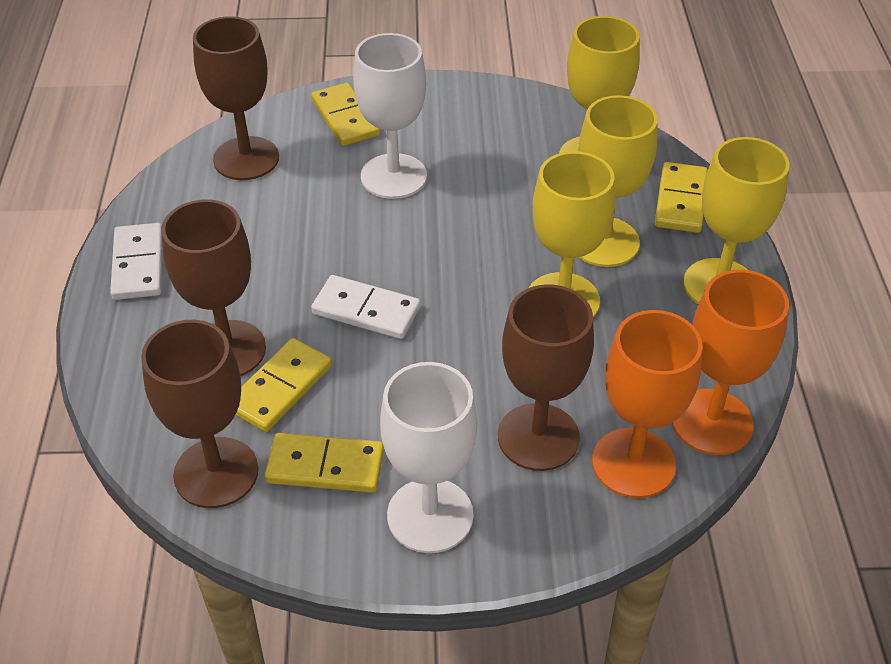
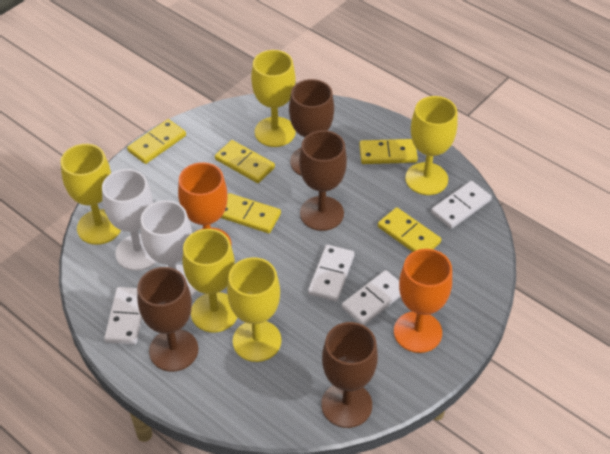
white domino: [110,223,162,300] [311,275,420,339] = 2 -> [104,287,142,345] [308,245,355,302] [342,270,401,325] [431,181,492,229] = 4
yellow domino: [236,338,332,432] [265,433,384,493] [311,83,380,146] [655,162,708,233] = 4 -> [127,119,186,164] [215,140,275,183] [221,193,281,233] [359,139,418,164] [378,207,441,252] = 5
yellow goblet: [529,151,615,317] [559,16,640,153] [578,95,658,267] [683,137,790,305] = 4 -> [61,144,121,245] [183,229,238,332] [227,257,281,362] [251,50,296,147] [405,96,458,195] = 5

